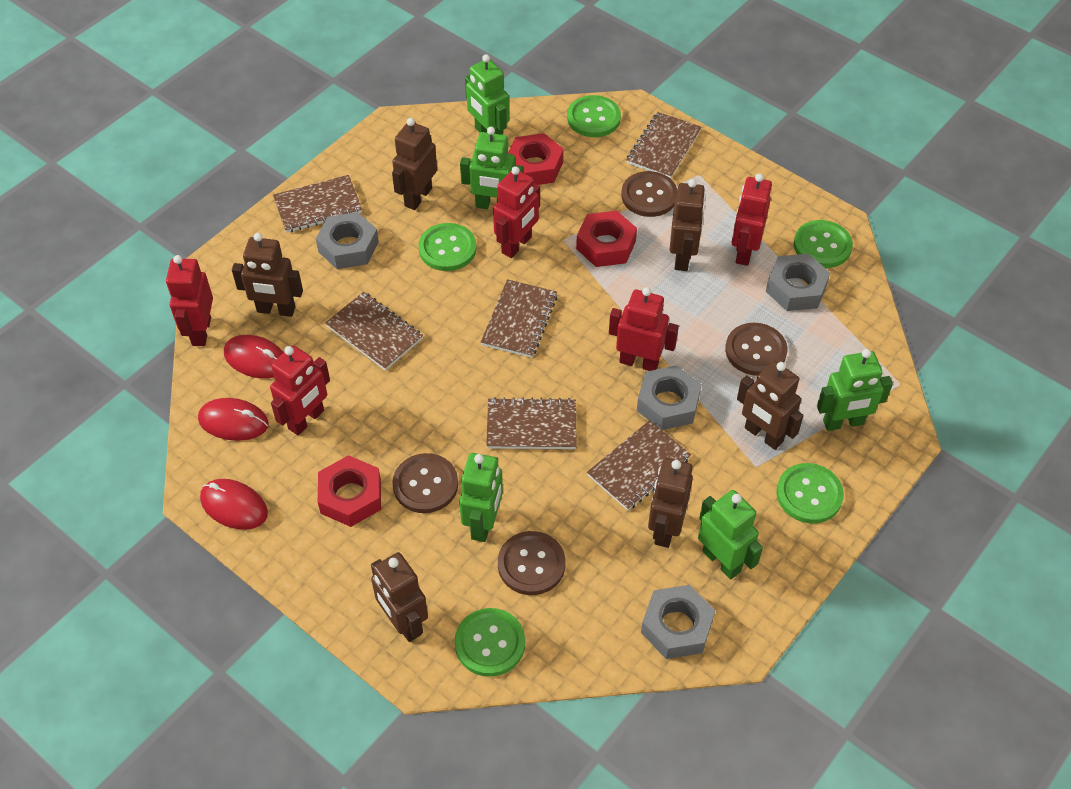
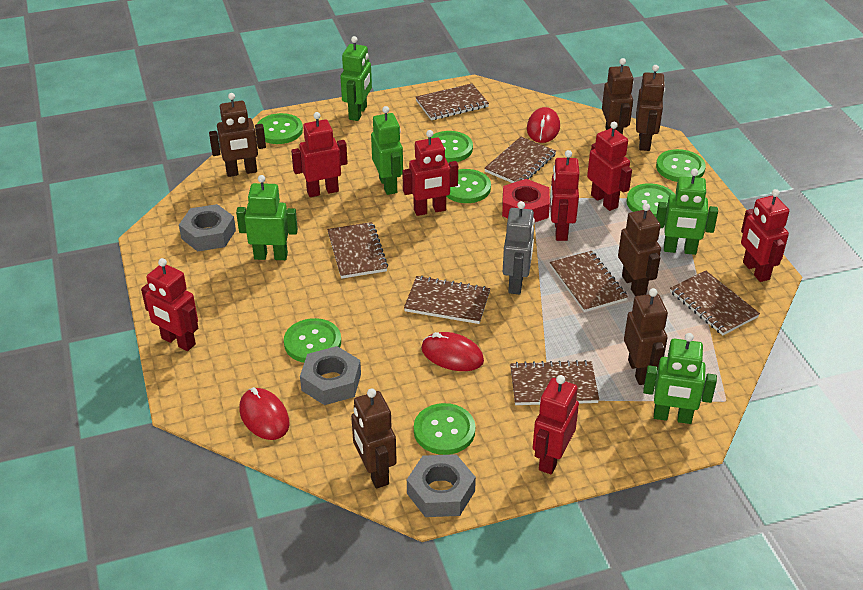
brown button: [392,453,458,513] [498,531,566,595] [621,171,678,217] [725,323,787,376] = 4 -> none = 0
brown notebook: [273,175,362,233] [325,292,423,370] [481,279,557,358] [486,397,576,449] [587,420,691,511] [626,112,702,179] = 6 -> [327,222,388,279] [404,276,490,324] [416,83,489,120] [484,137,556,183] [510,360,599,405] [550,251,628,312] [670,271,760,336] = 7
green button: [418,223,477,271] [455,608,525,677] [567,95,621,137] [776,463,844,524] [794,220,853,268] = 5 -> [257,113,303,144] [284,318,341,363] [414,403,475,455] [428,131,473,163] [446,169,491,203] [626,183,675,217] [656,149,706,182] = 7
grey nut: [316,212,379,269] [637,365,702,430] [641,585,715,659] [766,254,830,311] = 4 -> [179,204,236,252] [300,346,361,405] [407,454,476,517] = 3
grey robot: none = 0 -> [503,201,535,295] = 1
red nut: [318,455,381,527] [508,133,564,185] [576,211,637,267] = 3 -> [502,179,550,222] = 1
red robot: [166,255,213,346] [270,345,330,435] [493,166,540,258] [609,287,679,371] [732,173,772,266] = 5 -> [141,258,198,351] [291,112,348,197] [402,130,458,216] [533,375,579,474] [550,150,579,241] [587,122,632,211] [741,189,789,282] = 7

